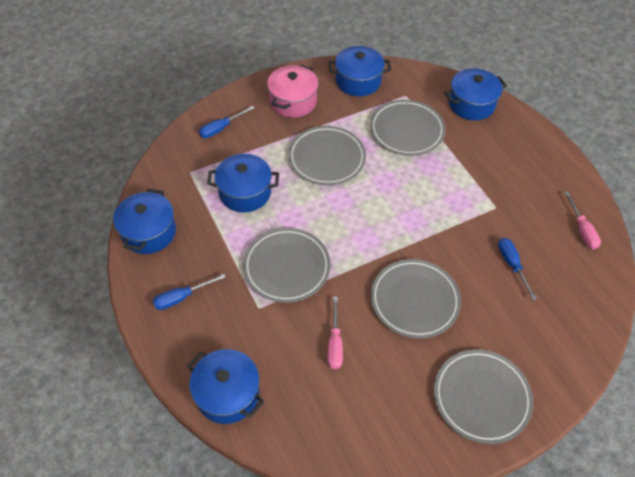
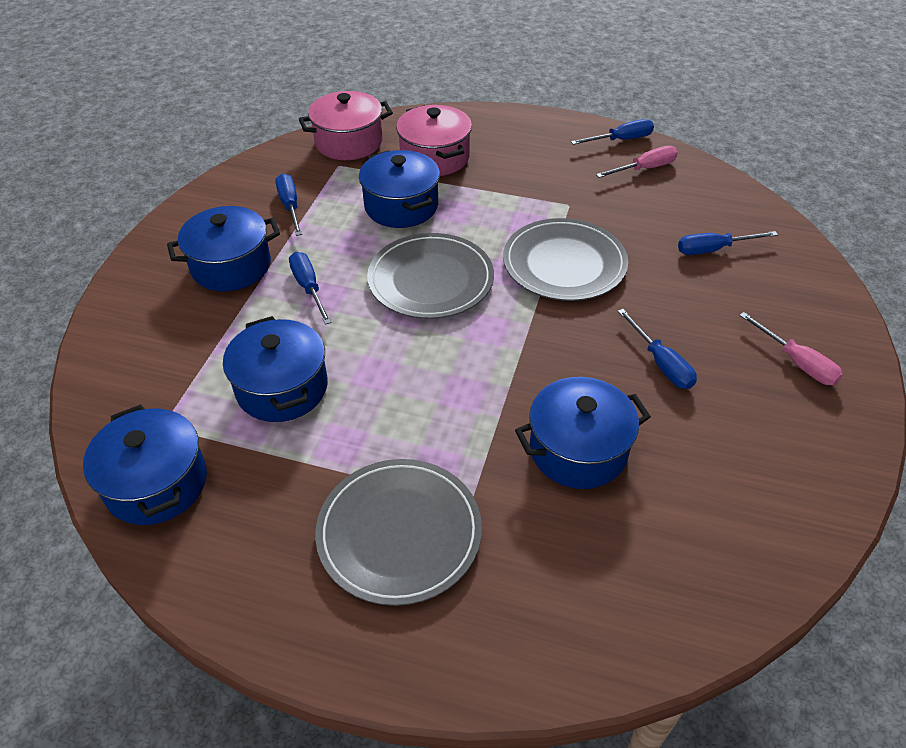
blue screwdriver: [153,274,226,310] [199,106,254,138] [498,238,537,300] = 3 -> [275,173,302,236] [289,252,332,325] [571,119,654,145] [618,309,697,389] [678,231,778,255] = 5
grey plate: [243,228,331,303] [288,126,366,185] [370,100,445,156] [371,259,461,339] [434,349,533,444] = 5 -> [315,459,482,606] [367,233,494,319] [503,218,628,301] = 3
pink pot: [267,64,318,118] = 1 -> [299,91,393,160] [396,105,472,176] = 2

